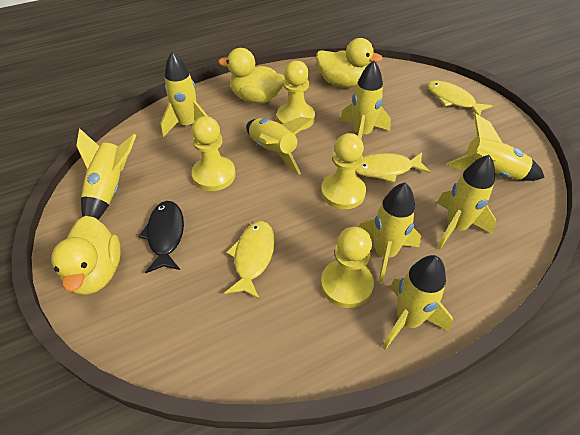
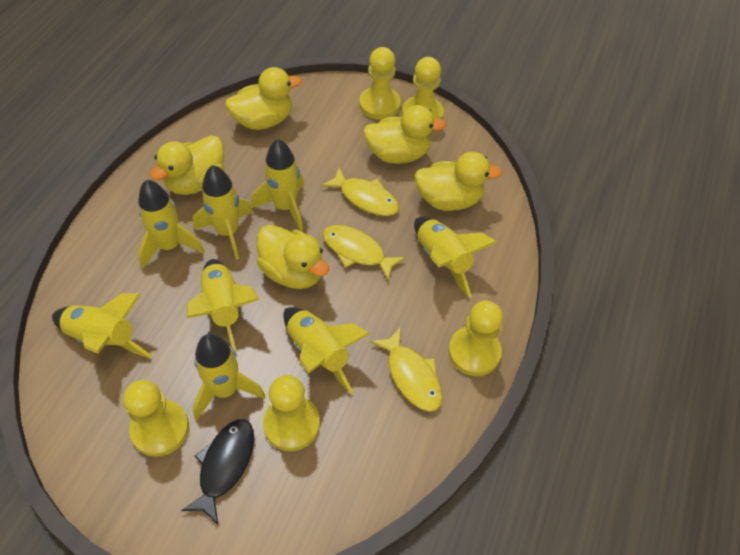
yellow duck: [51,216,121,295] [218,48,285,104] [316,38,383,87] = 3 -> [150,135,224,195] [225,67,302,130] [257,225,329,289] [363,105,446,164] [414,152,502,211] = 5
yellow pawn: [191,116,236,191] [277,61,315,130] [321,133,366,209] [321,227,374,308] = 4 -> [123,380,189,457] [263,375,320,451] [359,47,401,120] [402,57,444,119] [448,301,503,376] = 5

